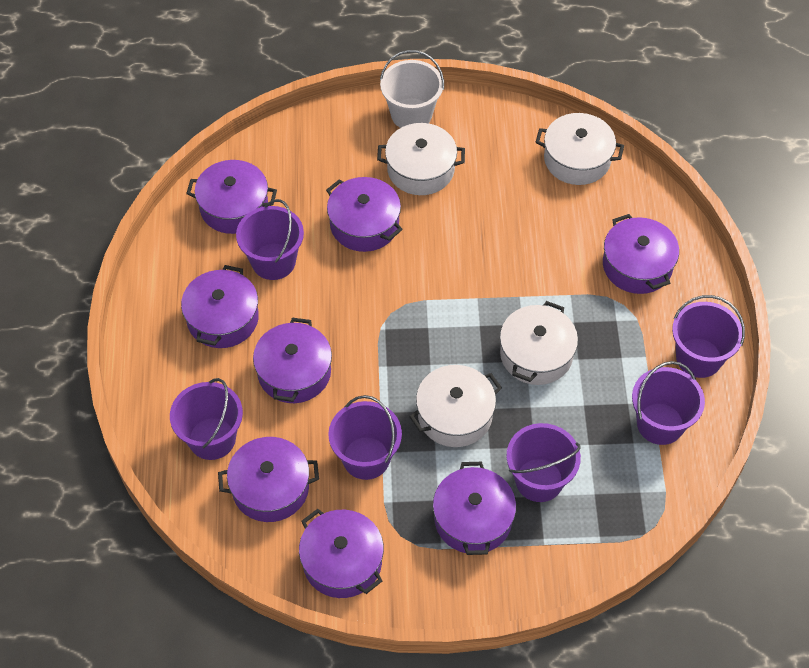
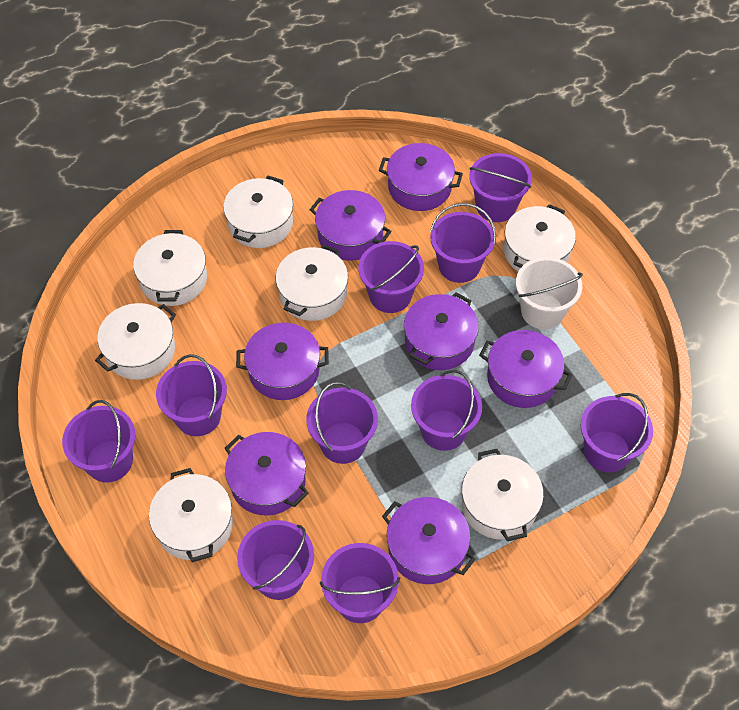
purple bucket: [170,378,243,460] [236,199,304,280] [328,395,402,480] [506,423,581,502] [632,361,705,445] [672,295,745,378] = 6 -> [62,400,135,482] [156,354,227,436] [237,520,314,600] [306,382,378,464] [320,543,400,623] [358,241,424,313] [411,370,482,451] [430,203,496,283] [470,153,532,222] [581,393,653,472] = 10
purple pot: [181,265,259,348] [186,160,277,234] [218,437,319,522] [253,318,332,403] [299,509,384,598] [326,177,403,252] [433,462,516,555] [603,214,679,294] = 8 -> [225,432,308,515] [236,323,329,400] [310,190,392,261] [379,143,463,211] [382,497,476,584] [404,292,479,370] [479,330,572,408] = 7
white pot: [377,123,465,195] [409,365,502,447] [500,301,578,385] [536,113,624,185] = 4 -> [95,303,176,380] [133,230,207,306] [149,468,233,562] [223,176,293,248] [276,245,348,321] [462,449,544,541] [504,204,576,272] = 7

